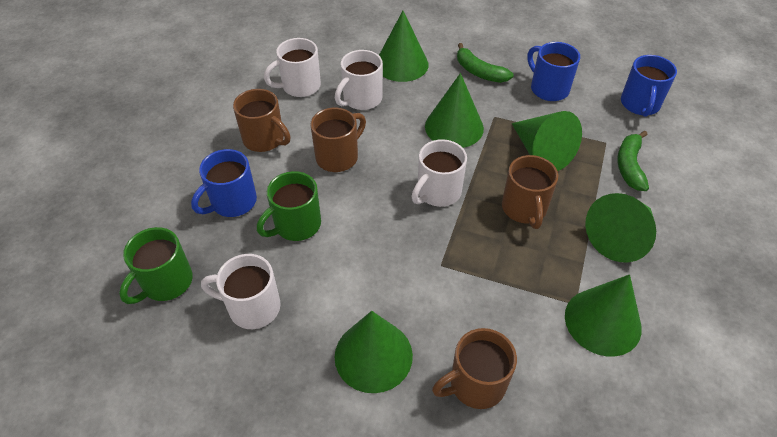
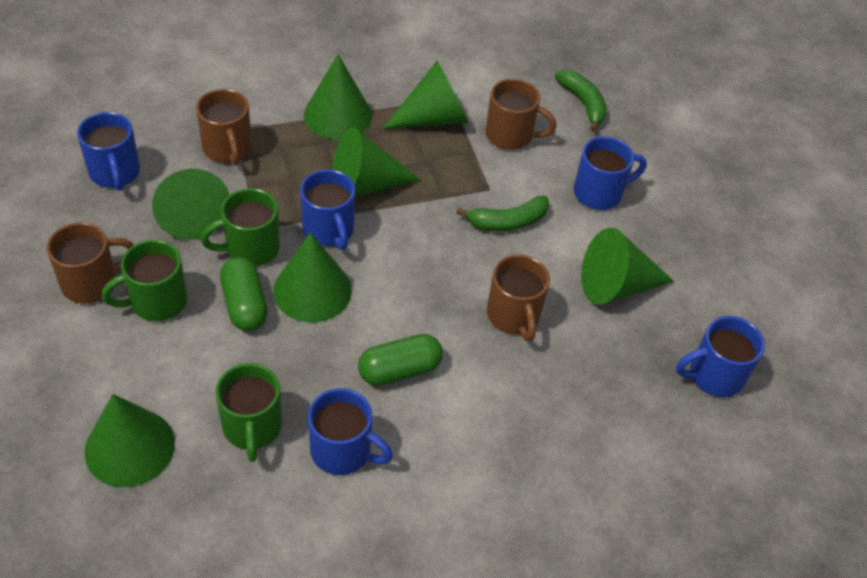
blue mug: [191,149,257,217] [527,42,580,101] [621,55,677,117] = 3 -> [77,112,140,191] [300,169,355,250] [308,388,393,475] [574,136,647,210] [676,316,765,397] = 5
green capsule: none = 0 -> [220,257,268,331] [358,334,443,386] = 2
green cone: [335,311,413,393] [379,11,429,82] [425,73,484,148] [512,111,582,171] [565,274,642,357] [585,193,656,262] = 6 -> [84,394,175,488] [152,169,230,240] [273,232,352,322] [304,54,372,140] [332,127,421,197] [383,61,469,129] [581,228,674,305] = 7
green mug: [119,227,193,304] [257,171,321,241] = 2 -> [101,240,187,321] [201,188,280,267] [215,363,282,462] = 3
white mug: [201,254,281,329] [264,38,321,97] [335,50,383,110] [411,139,467,207] = 4 -> none = 0

